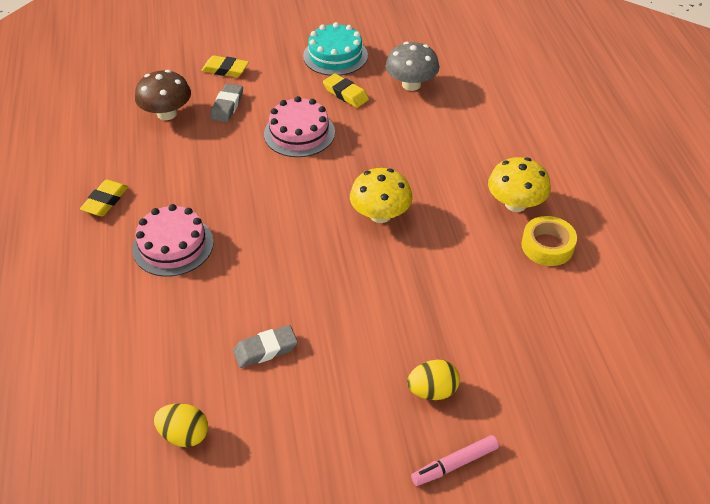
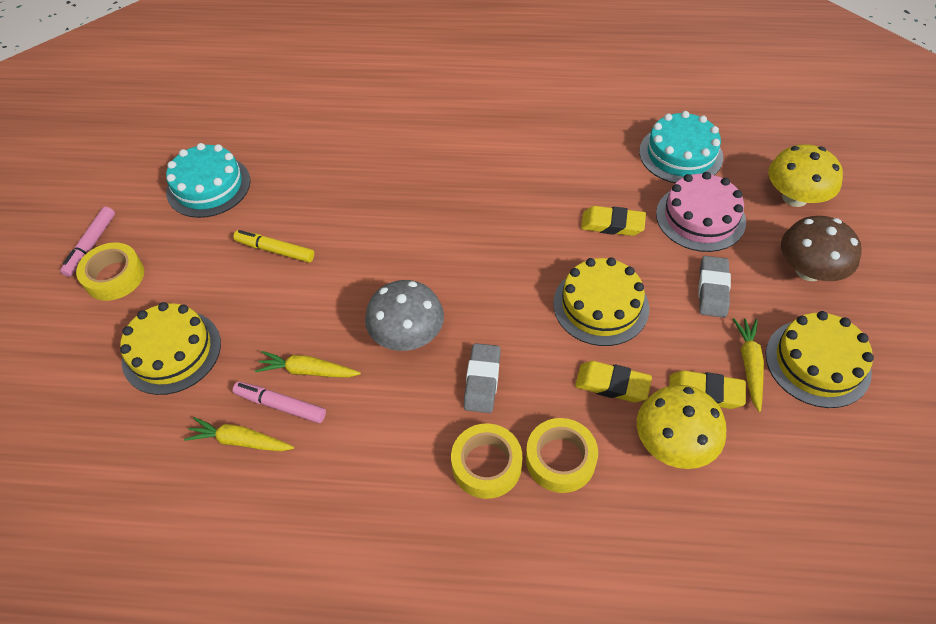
pink cake: [132,204,214,277] [264,96,335,157] = 2 -> [656,172,746,252] = 1
pink marker: [411,435,499,486] = 1 -> [60,207,115,277] [233,382,326,423] = 2
turquoise cake: [303,22,368,76] = 1 -> [166,143,251,218] [639,111,723,183] = 2
yellow cake: none = 0 -> [120,302,221,395] [553,257,649,346] [766,311,874,408] = 3
yellow carrot: none = 0 -> [184,417,294,451] [255,351,361,378] [733,318,764,412] = 3
yellow egg: [154,403,208,447] [407,360,460,400] = 2 -> none = 0
yellow marker: none = 0 -> [233,230,314,263] = 1
yellow tape: [521,216,577,266] = 1 -> [76,242,144,301] [451,423,522,499] [526,418,598,493] = 3

